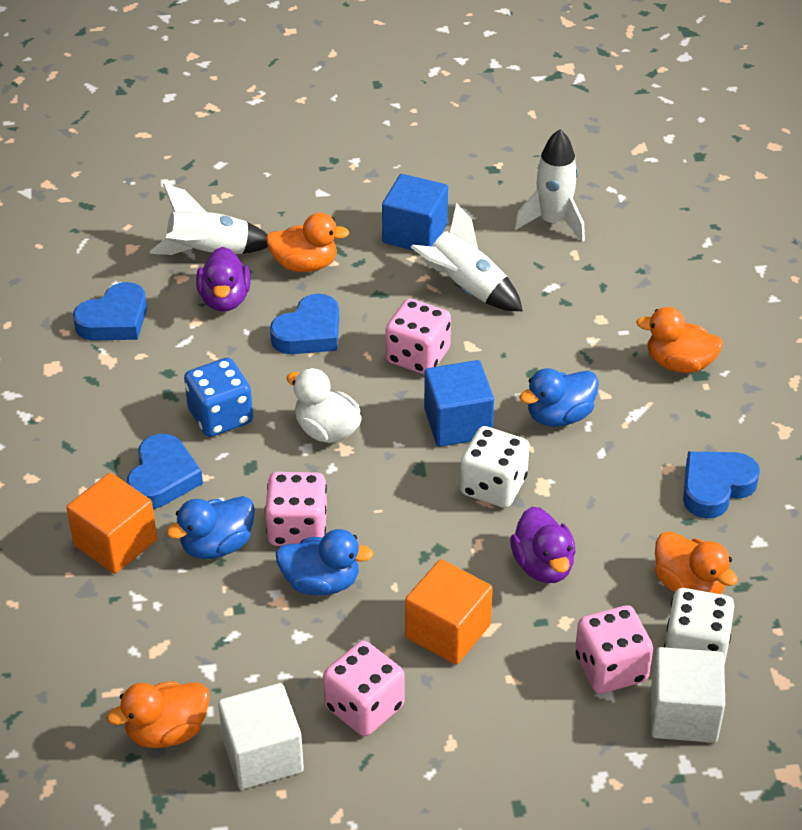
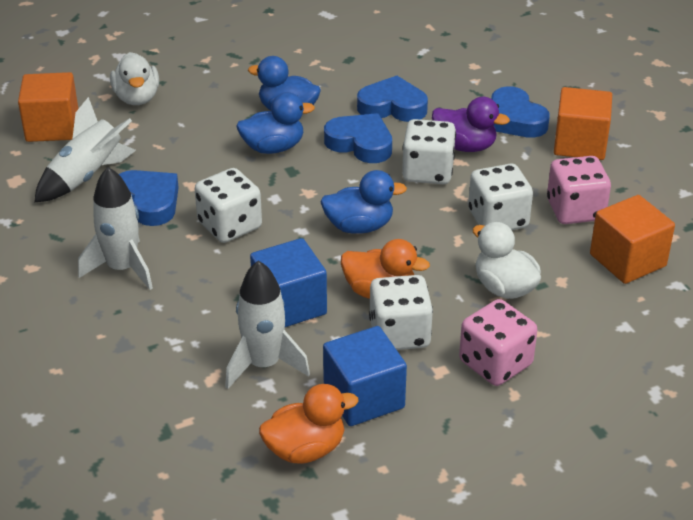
blue dice: [184,358,253,437] = 1 -> none = 0
orange cube: [66,473,157,574] [405,559,493,665] = 2 -> [18,72,78,142] [554,87,612,160] [590,195,675,284] = 3
orange duck: [107,681,210,748] [266,213,349,272] [636,307,724,373] [655,531,738,594] = 4 -> [259,384,358,464] [341,239,430,299] = 2
pink dice: [265,472,327,546] [323,641,405,736] [385,299,451,375] [575,605,653,694] = 4 -> [459,299,538,386] [547,156,611,224] = 2
purple duck: [196,247,251,312] [510,507,576,583] = 2 -> [432,97,510,152] = 1
white cube: [218,683,304,789] [651,647,725,743] = 2 -> none = 0
white dice: [460,426,529,508] [664,588,734,666] = 2 -> [195,168,262,243] [369,275,433,350] [402,119,456,184] [468,163,533,230] = 4
white duck: [286,368,362,443] = 1 -> [110,52,159,105] [472,222,541,299] = 2

